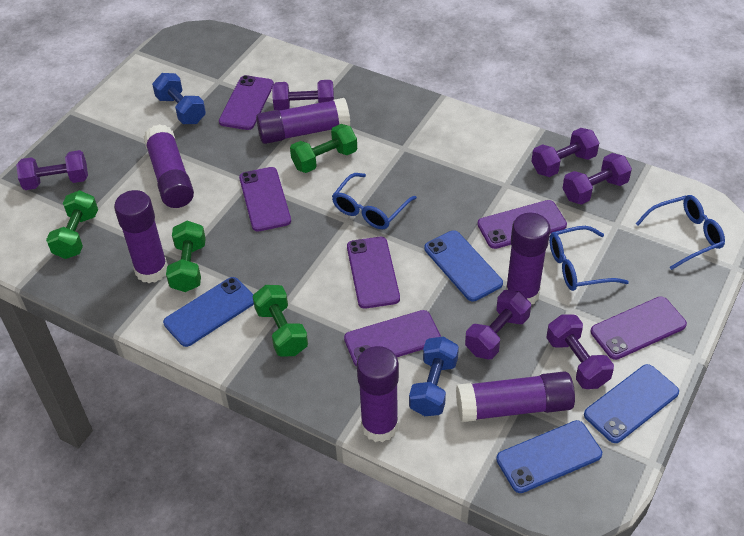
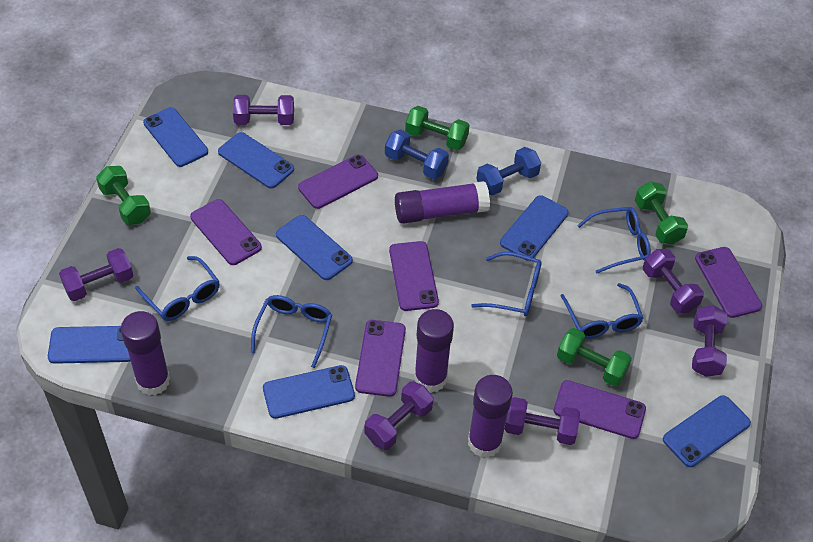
blue glasses: [332,173,417,229] [549,226,629,291] [636,195,725,270] = 3 -> [135,256,220,321] [251,295,332,368] [471,252,542,316] [561,283,644,339] [577,207,651,273] = 5
blue phone: [163,277,254,347] [424,230,503,301] [496,420,602,493] [584,364,679,443] = 4 -> [48,326,131,364] [143,107,208,167] [218,132,294,189] [263,365,355,419] [276,215,353,280] [500,195,569,261] [663,395,751,467] = 7
purple glue stick: [114,190,168,283] [144,124,194,208] [256,98,350,144] [357,346,399,442] [456,371,575,422] [506,213,550,304] = 6 -> [121,311,170,396] [395,181,490,224] [414,309,454,393] [468,375,513,458] = 4

